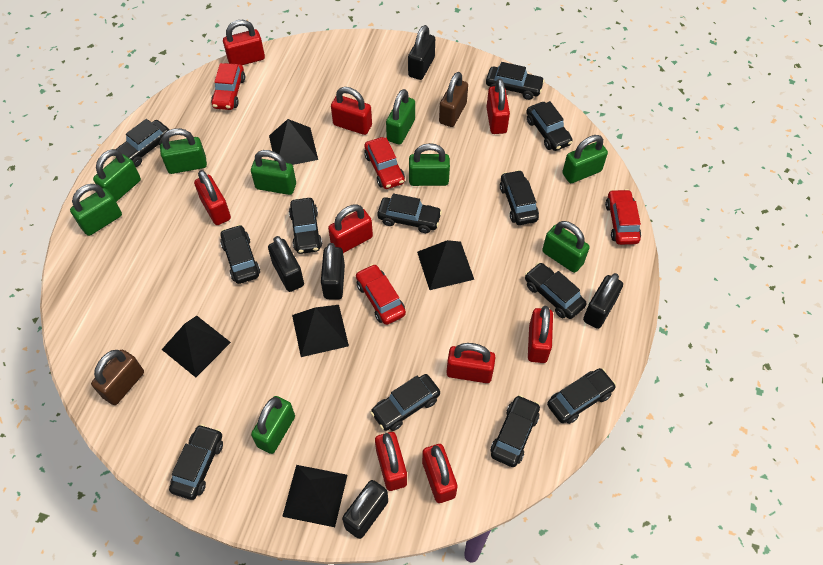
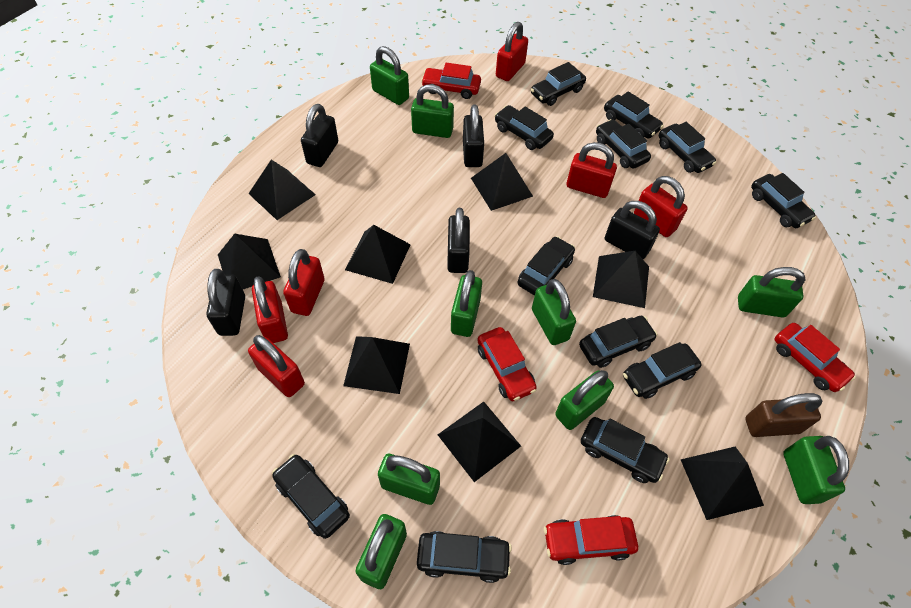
black pyramid: [161,316,231,377] [269,119,318,165] [282,465,347,527] [292,305,349,357] [417,240,474,290] = 5 -> [218,234,281,289] [248,160,316,220] [343,336,410,394] [345,225,411,284] [438,402,521,482] [471,153,533,211] [593,251,649,308] [681,447,764,520] = 8
brown padlock: [91,350,144,405] [439,72,468,127] = 2 -> [746,393,823,437] = 1
red padlock: [194,170,231,225] [223,20,265,65] [328,204,373,253] [331,87,372,135] [375,432,407,491] [422,444,457,503] [446,343,495,383] [487,79,510,134] [528,306,553,363] = 9 -> [248,335,305,397] [252,276,288,343] [283,249,325,316] [496,22,528,81] [566,142,617,198] [634,176,688,237] = 6

